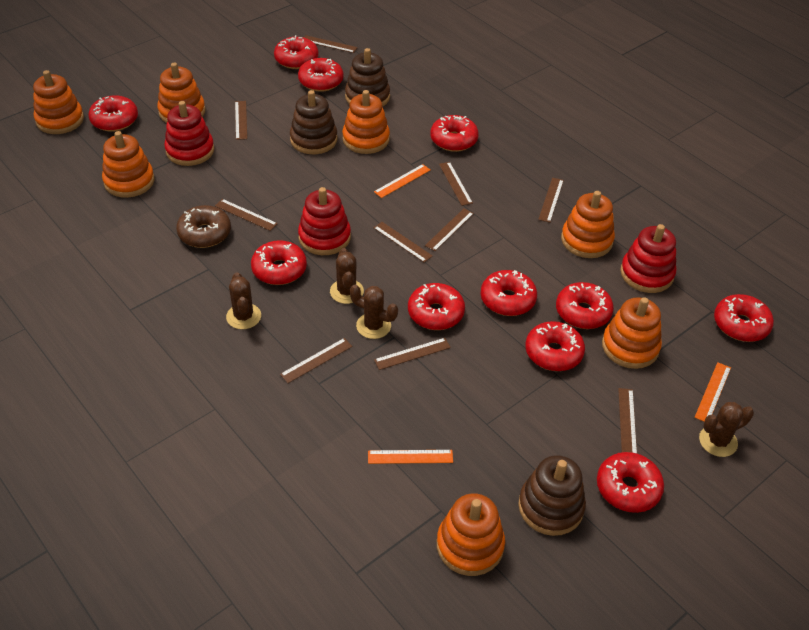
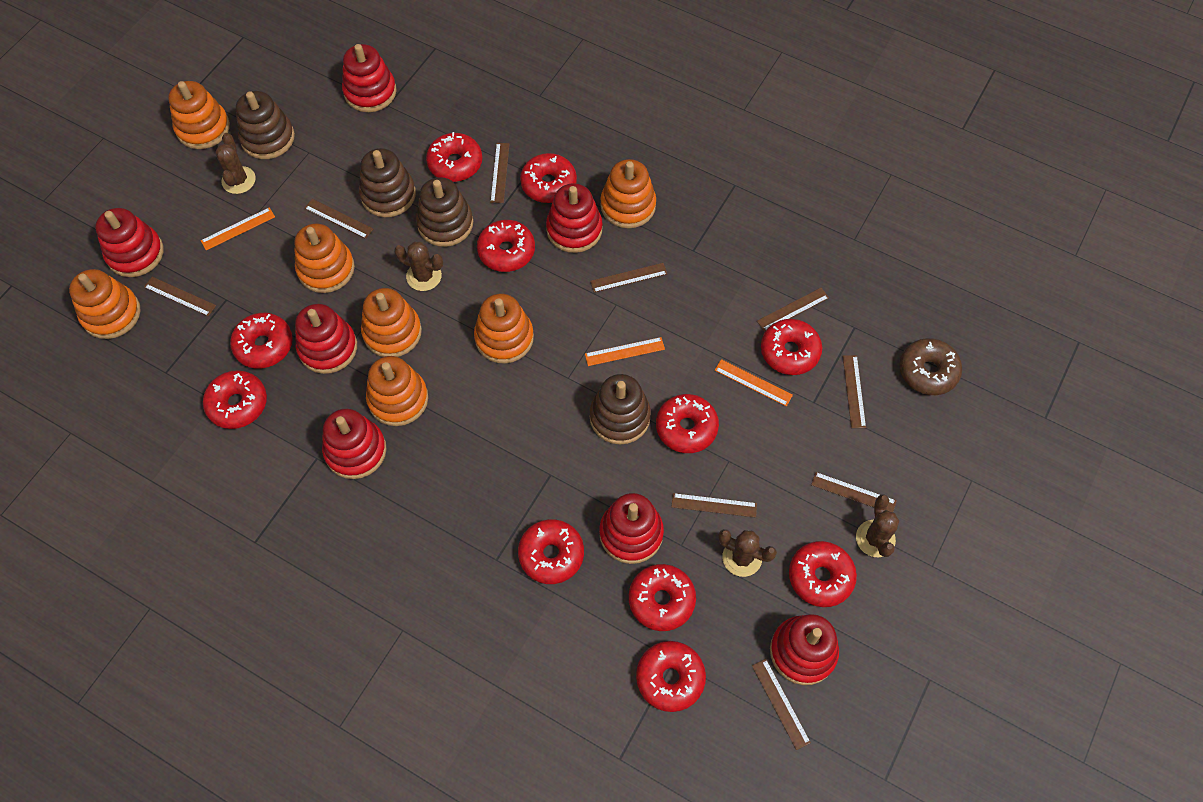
brown ruler: [215,199,278,231] [235,101,247,140] [280,338,352,383] [304,35,358,53] [374,222,433,263] [374,338,451,370] [425,208,474,251] [439,162,473,206] [538,178,564,223] [618,388,637,453] = 10 -> [144,277,216,316] [304,199,373,239] [490,143,510,203] [590,263,667,293] [671,493,757,518] [752,659,811,750] [757,288,829,332] [811,472,897,512] [843,355,866,428] = 9
brown stacking toy: [290,90,338,154] [345,48,390,106] [518,455,586,536] = 3 -> [236,91,295,159] [359,148,416,217] [416,177,473,247] [590,374,651,445] = 4
red stacking toy: [164,101,214,166] [298,187,351,255] [620,224,676,293] = 3 -> [95,208,164,277] [295,304,357,374] [322,409,387,479] [342,44,397,112] [546,183,603,253] [599,493,664,564] [770,614,839,685] = 7

